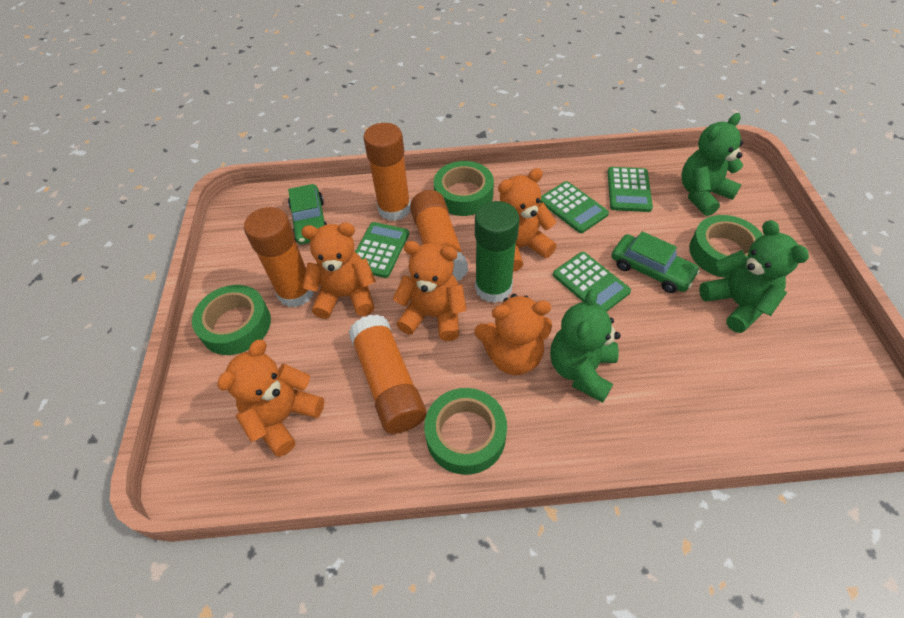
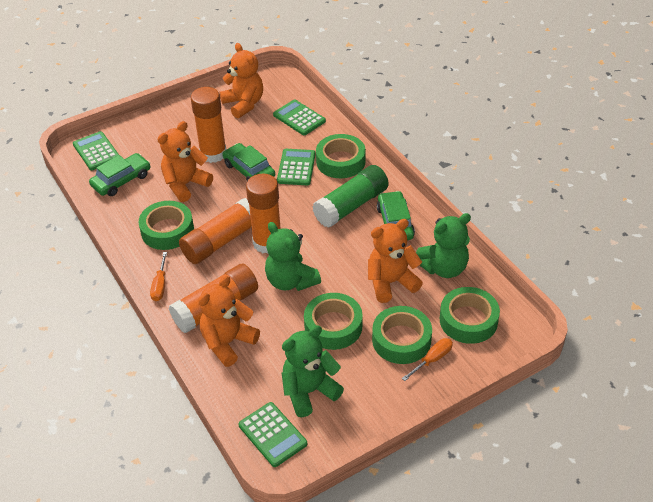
green car: [288,184,327,244] [611,231,700,293] = 2 -> [89,153,150,196] [222,143,275,181] [377,191,415,240] = 3
green tape: [192,285,271,355] [424,388,507,475] [434,161,494,216] [689,215,763,278] = 4 -> [138,201,194,250] [304,293,363,350] [316,134,366,178] [372,306,432,364] [440,287,500,344] = 5
orange screwdriver: none = 0 -> [150,252,167,301] [402,338,453,381] = 2
orange teddy bear: [217,340,324,457] [301,223,376,319] [393,241,467,341] [474,294,552,375] [498,168,557,271] = 5 -> [157,121,213,202] [198,275,260,367] [220,43,263,119] [368,219,423,303] = 4

